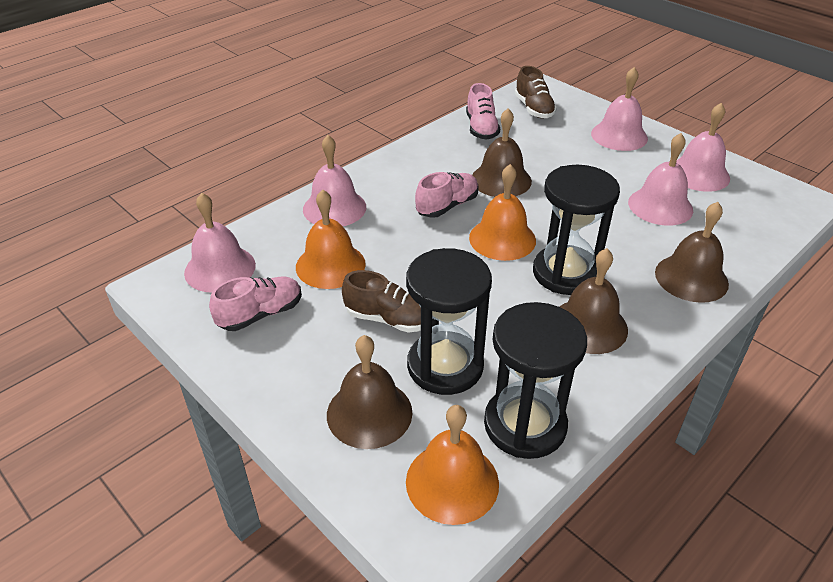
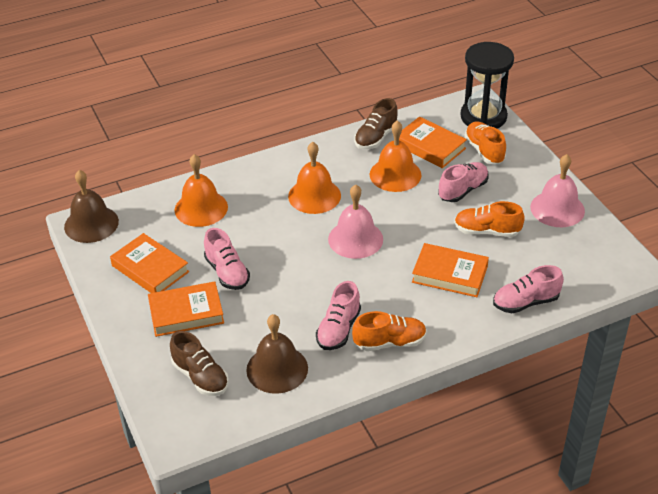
black hourglass: [406,248,492,395] [484,302,587,459] [533,165,620,295] = 3 -> [461,42,514,129] = 1
brown bell: [327,335,412,449] [472,108,532,197] [559,248,628,354] [655,202,729,303] = 4 -> [64,170,119,243] [246,314,308,394] = 2
orange book: none = 0 -> [110,233,189,293] [148,282,224,337] [399,116,467,168] [412,243,489,297] = 4
orange shoe: none = 0 -> [352,311,427,351] [454,201,525,237] [464,121,506,164] = 3
pink bell: [184,193,256,293] [303,135,366,226] [591,67,648,151] [628,133,693,226] [676,103,730,192] = 5 -> [328,184,383,259] [530,154,585,227] = 2
pink shoe: [209,276,302,331] [415,172,478,218] [466,83,500,140] = 3 -> [204,228,250,290] [316,281,361,350] [438,162,489,202] [493,265,564,313] = 4

